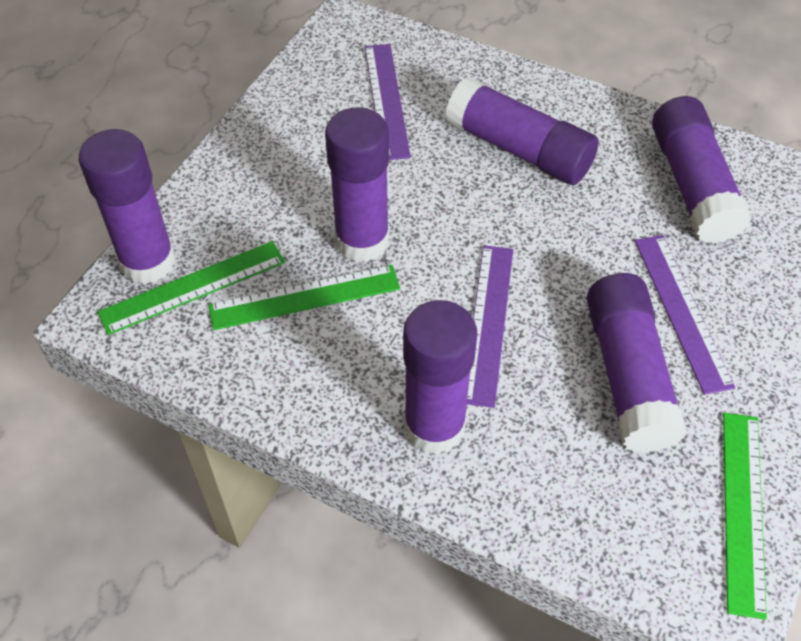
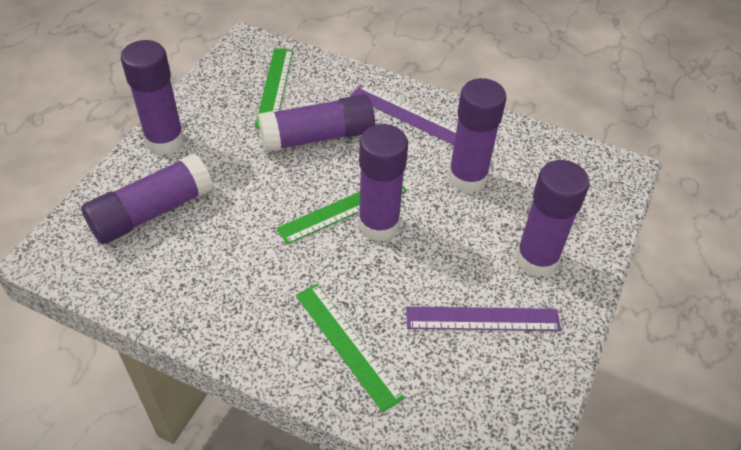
purple ruler: [365,44,411,160] [467,245,513,408] [635,235,735,395] = 3 -> [350,85,457,145] [406,307,561,331] = 2

